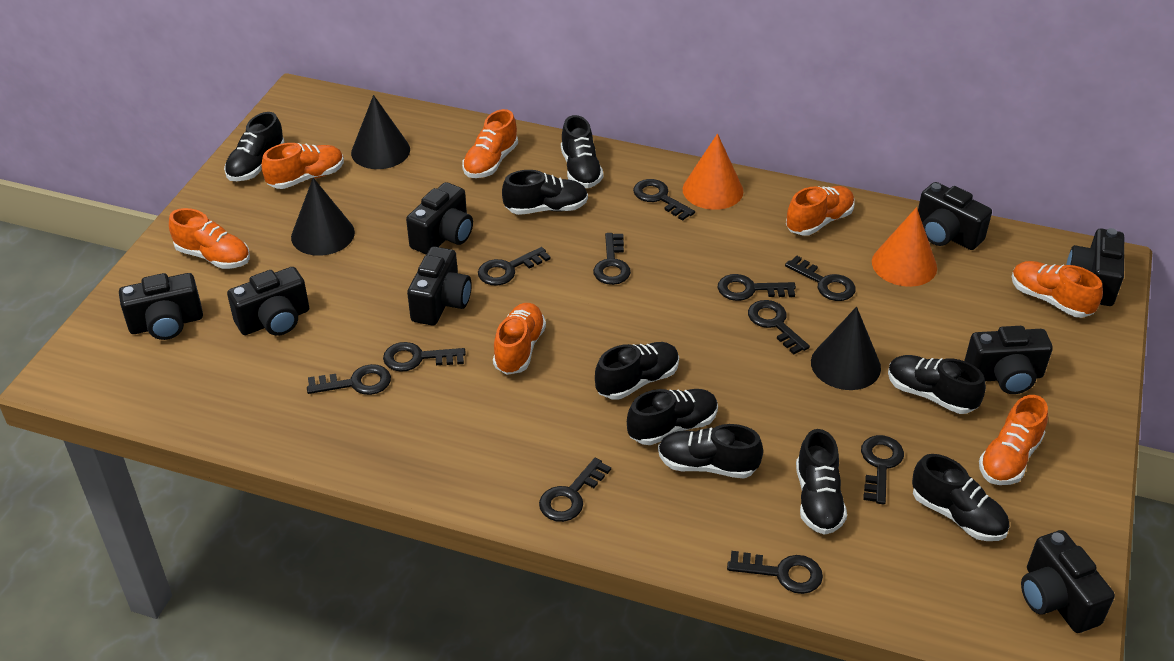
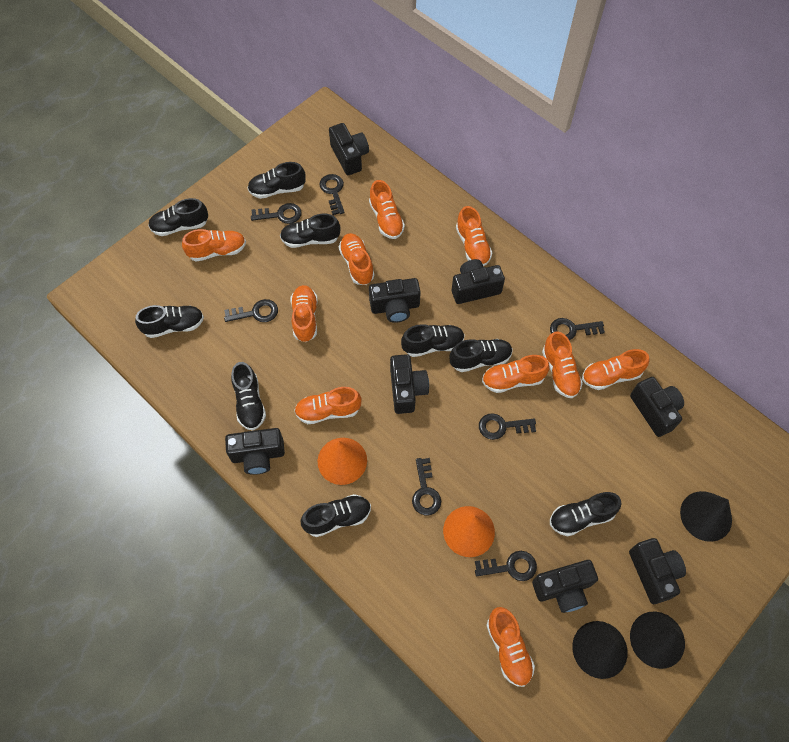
black key: [307,364,391,395] [383,342,466,372] [478,247,551,285] [539,457,611,522] [593,233,631,285] [633,179,695,221] [718,274,796,301] [727,551,823,594] [748,300,810,355] [785,256,856,301] [861,435,904,504] = 11 -> [224,299,278,322] [251,203,302,224] [319,174,345,215] [412,458,441,515] [475,551,537,581] [479,413,536,440] [550,318,605,340] = 7
orange shoe: [169,208,250,269] [261,143,344,189] [462,109,518,178] [493,303,546,375] [786,186,855,236] [979,395,1048,485] [1012,261,1103,318] = 7 -> [182,229,246,262] [290,285,318,342] [294,387,362,424] [339,233,374,285] [369,180,405,239] [456,206,492,267] [482,355,549,393] [486,607,535,687] [542,332,583,398] [582,349,649,390] = 10

